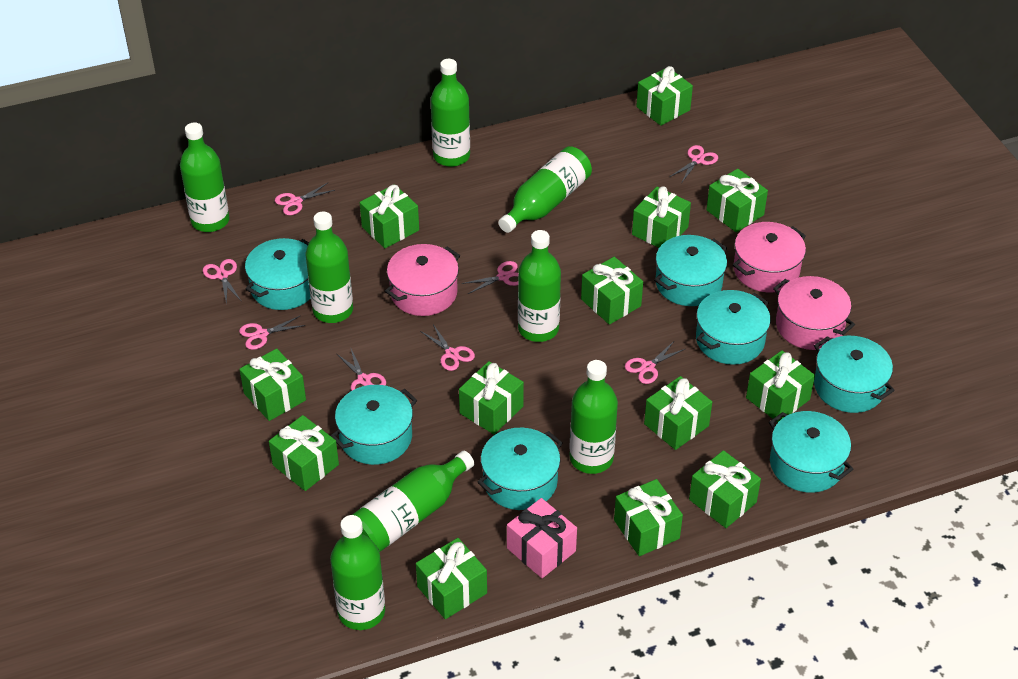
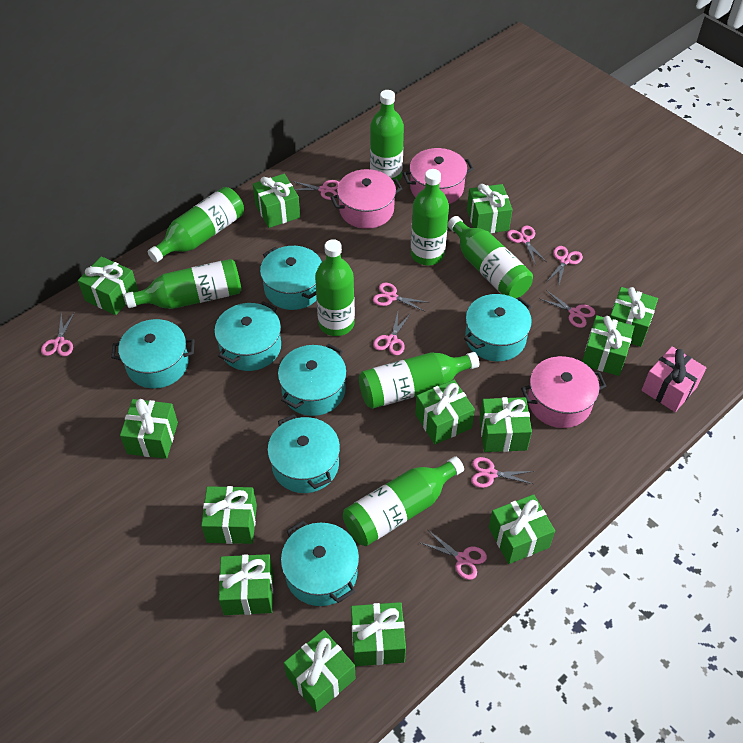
pink scissors: [203,259,241,305] [239,315,306,350] [275,183,335,215] [337,347,386,391] [420,324,475,371] [462,261,518,294] [625,340,685,384] [670,145,718,182] = 8 -> [41,312,75,356] [292,180,339,200] [373,283,430,311] [373,312,411,355] [421,530,487,580] [471,457,534,488] [507,226,547,266] [540,290,595,328] [547,246,583,284] = 9

